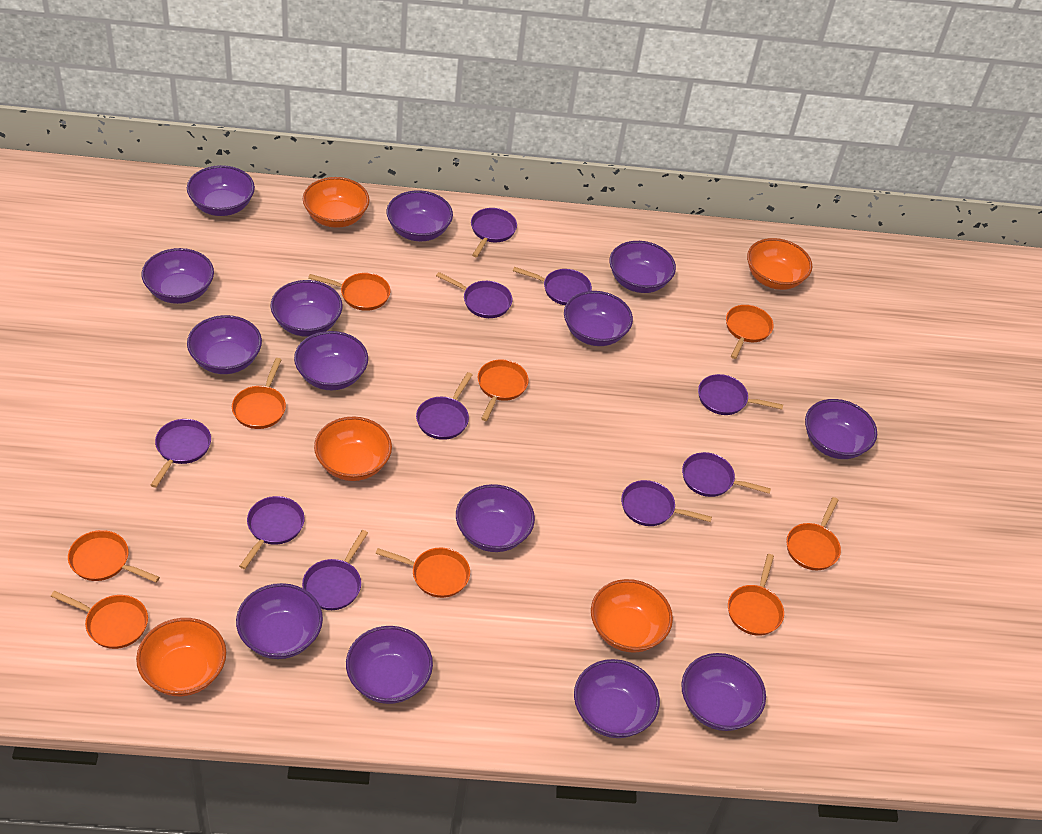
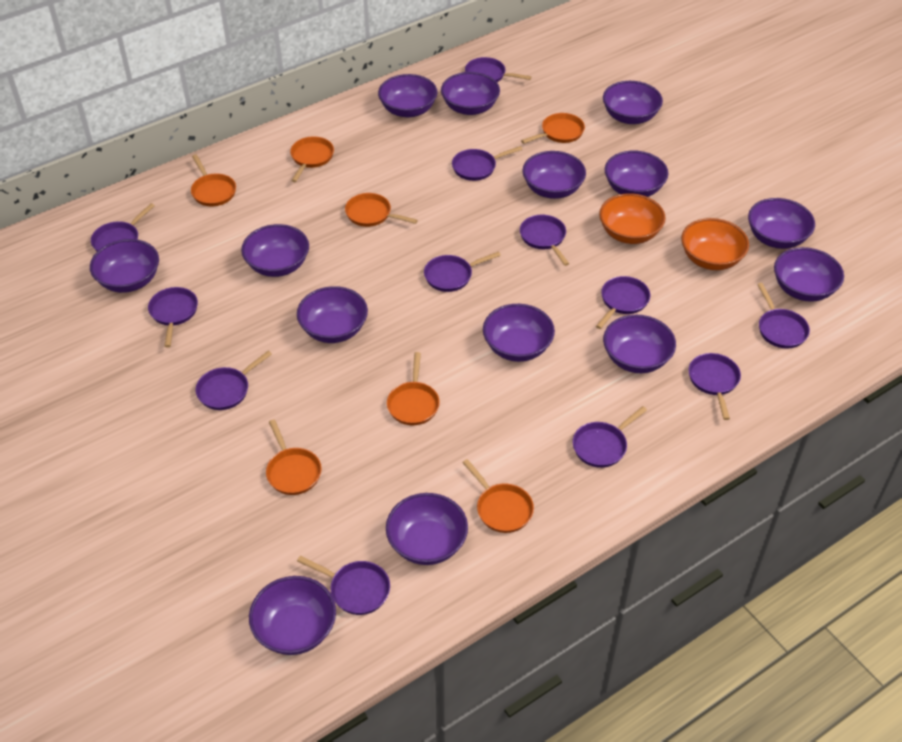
orange bowl: [136,618,226,696] [303,177,370,228] [314,417,392,481] [591,579,673,653] [747,238,812,290] = 5 -> [599,193,665,244] [681,218,749,270] = 2
orange pan: [51,591,148,649] [68,530,160,582] [232,358,286,429] [308,273,390,311] [375,547,470,598] [477,359,529,421] [726,305,774,359] [728,554,784,636] [786,497,841,571] = 9 -> [191,155,236,206] [266,419,322,495] [290,136,334,182] [345,193,418,227] [387,352,440,425] [462,459,534,533] [521,113,585,144] = 7
purple pan: [151,419,211,488] [239,496,305,569] [302,530,368,610] [416,372,472,440] [436,272,512,318] [471,208,517,257] [513,267,592,305] [621,480,712,526] [682,452,771,497] [698,374,783,415] = 10 -> [91,203,155,251] [148,287,198,347] [196,351,272,410] [297,556,390,615] [424,251,501,292] [452,146,522,181] [465,57,531,82] [520,214,569,266] [573,406,647,468] [596,276,650,329] [689,353,741,420] [757,283,810,348] = 12

